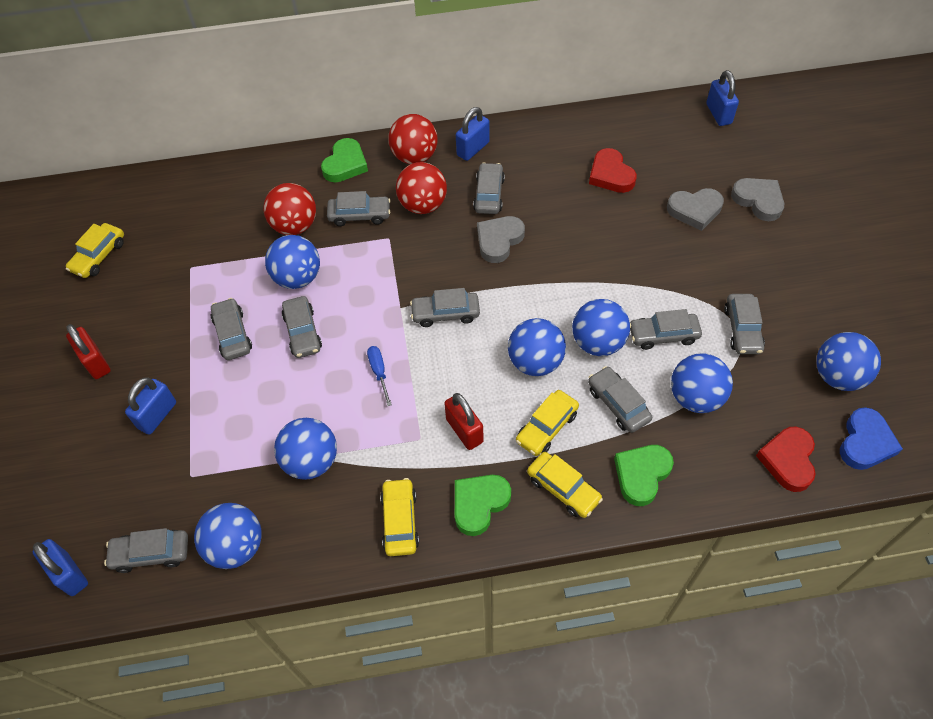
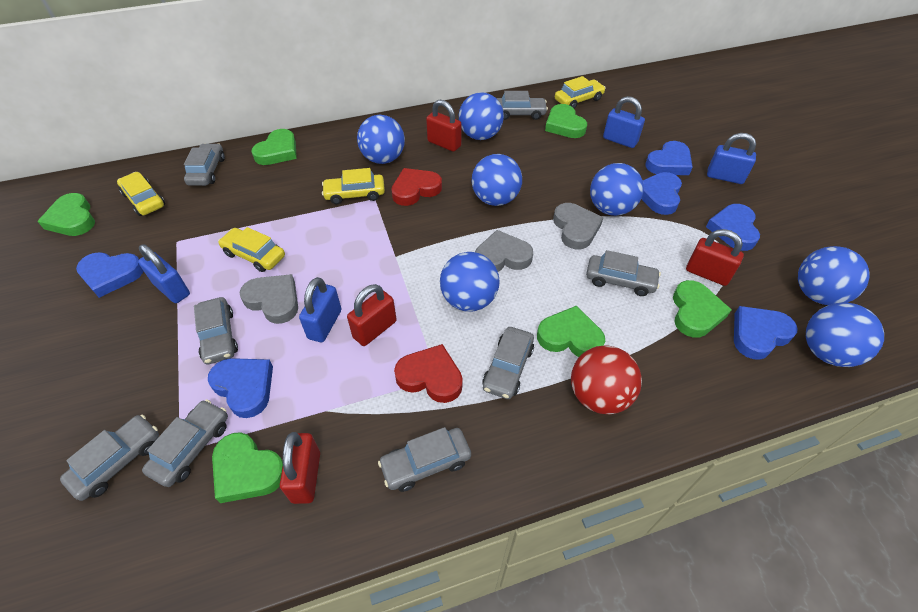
blue heart: [840,407,903,470] = 1 -> [76,252,143,298] [208,358,273,418] [641,172,682,215] [645,141,693,175] [706,204,760,251] [734,306,798,360] = 6
blue screwdriver: [367,346,392,406] = 1 -> none = 0
green heart: [321,138,368,182] [455,475,511,536] [614,445,674,506] = 3 -> [37,193,95,236] [212,432,283,503] [251,129,297,165] [537,306,605,357] [545,104,587,138] [673,280,732,338] = 6
grey car: [104,528,188,573] [210,298,252,360] [282,296,322,358] [327,191,391,226] [410,288,480,327] [473,163,505,214] [588,366,652,433] [630,309,702,350] [724,294,765,354] = 9 -> [60,415,159,501] [142,399,228,487] [184,143,225,186] [194,297,238,364] [378,427,471,492] [482,327,534,399] [496,91,548,120] [586,250,661,296] = 8
red ball: [263,183,316,235] [388,114,438,164] [396,162,447,214] = 3 -> [571,345,642,414] = 1
red padlock: [66,324,111,379] [444,393,484,450] = 2 -> [280,432,320,504] [347,284,397,346] [426,100,462,152] [686,229,744,286] = 4

